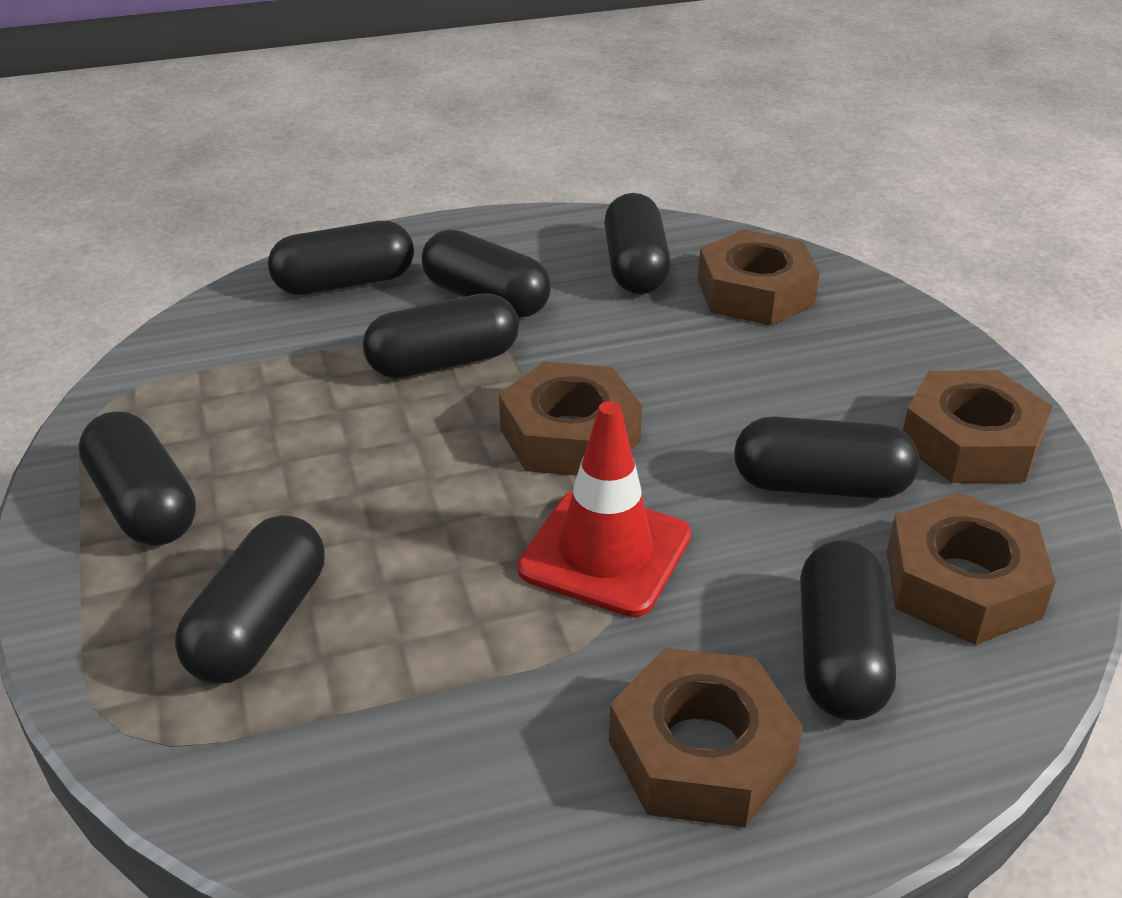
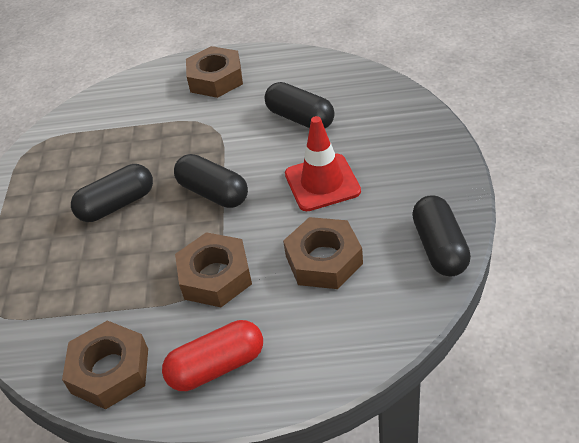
black capsule: [78,411,196,546] [175,515,325,684] [268,221,414,295] [363,293,519,378] [422,229,551,318] [604,193,671,294] [734,417,919,499] [800,540,896,720] = 8 -> [71,164,153,222] [174,154,248,208] [265,82,335,128] [412,195,471,276] = 4
brown nut: [499,361,642,476] [609,648,803,828] [698,230,820,326] [887,493,1056,645] [903,370,1053,483] = 5 -> [62,320,148,410] [175,232,252,307] [186,46,243,98] [283,217,363,289] = 4
red capsule: none = 0 -> [162,320,263,391] = 1

